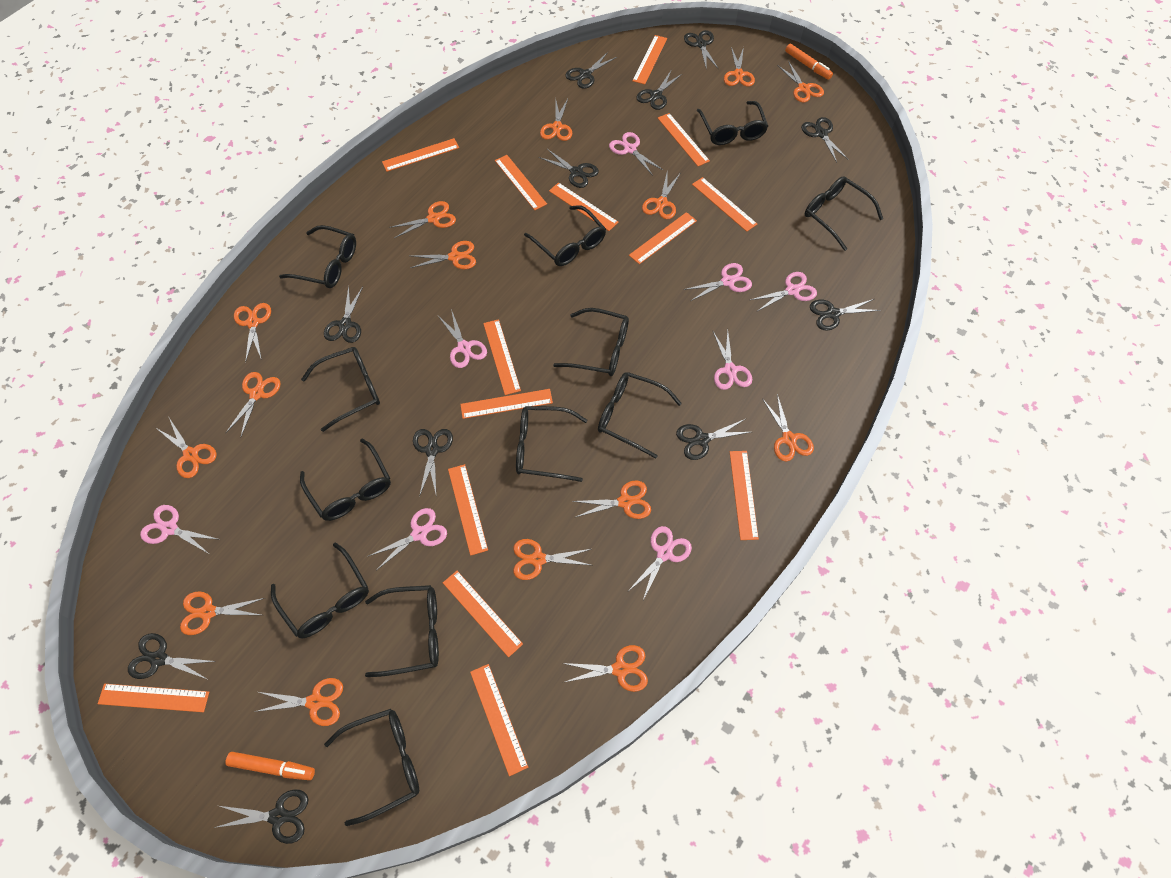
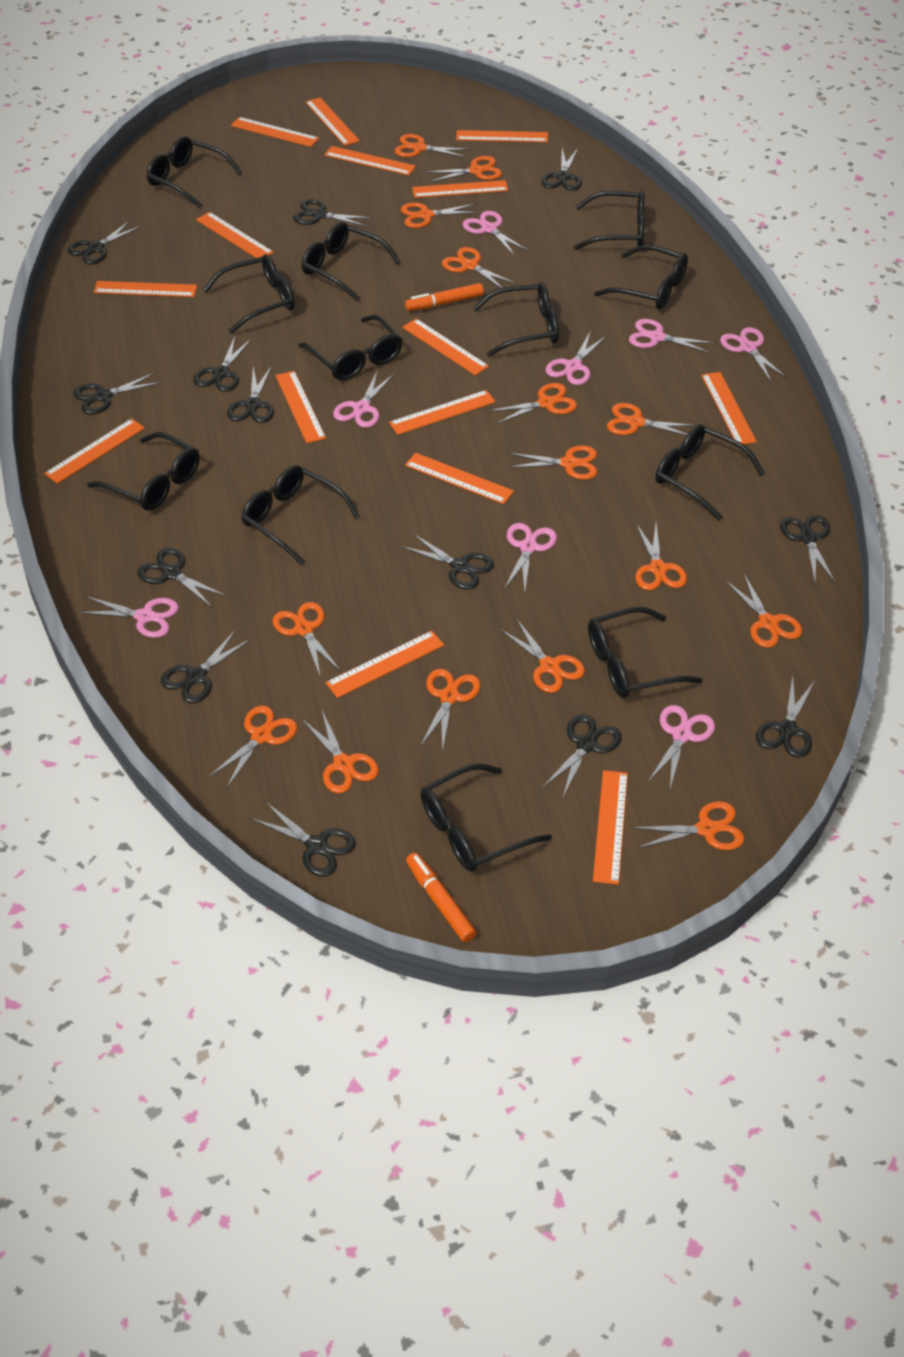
black scissors: [128,633,216,679] [214,790,308,844] [324,286,363,343] [413,429,453,497] [539,149,599,188] [565,52,617,89] [636,71,683,110] [676,419,751,460] [684,30,718,71] [801,117,849,162] [810,299,881,330] = 11 -> [67,220,142,265] [73,372,163,415] [137,548,227,607] [161,629,251,703] [193,337,252,392] [227,366,274,423] [251,801,356,877] [293,199,373,227] [401,533,494,590] [541,148,582,191] [542,714,622,799] [756,677,814,758] [780,515,836,583] = 13
orange ruler: [98,684,209,712] [382,138,459,172] [443,571,523,657] [448,464,488,556] [460,389,553,419] [470,664,528,776] [483,319,521,395] [495,155,547,210] [549,182,619,231] [629,212,697,264] [632,35,667,84] [658,113,710,166] [692,177,757,232] [730,451,759,540] = 14 -> [44,418,145,484] [94,281,197,297] [196,212,274,258] [231,117,319,147] [276,371,326,443] [306,98,360,146] [324,146,416,176] [326,631,444,698] [389,390,496,435] [402,319,489,375] [405,453,514,504] [412,180,508,198] [456,130,548,142] [593,770,628,885] [701,372,757,445] = 15

